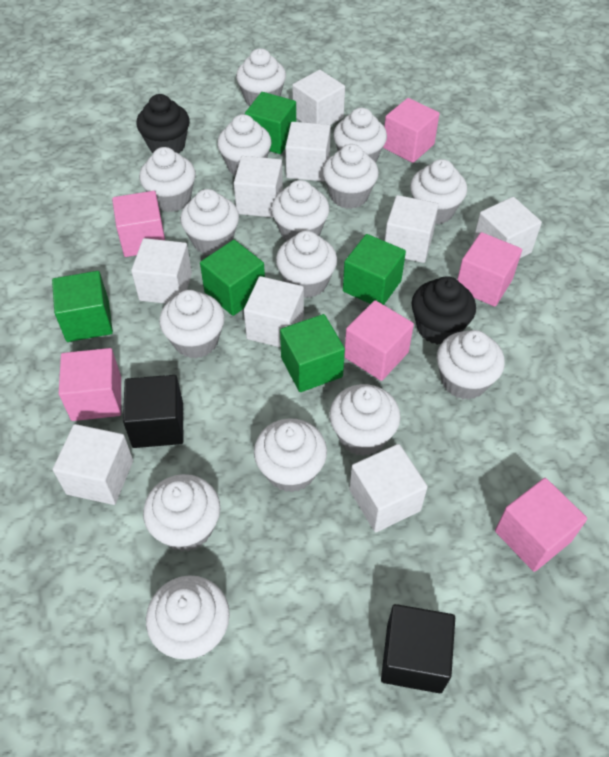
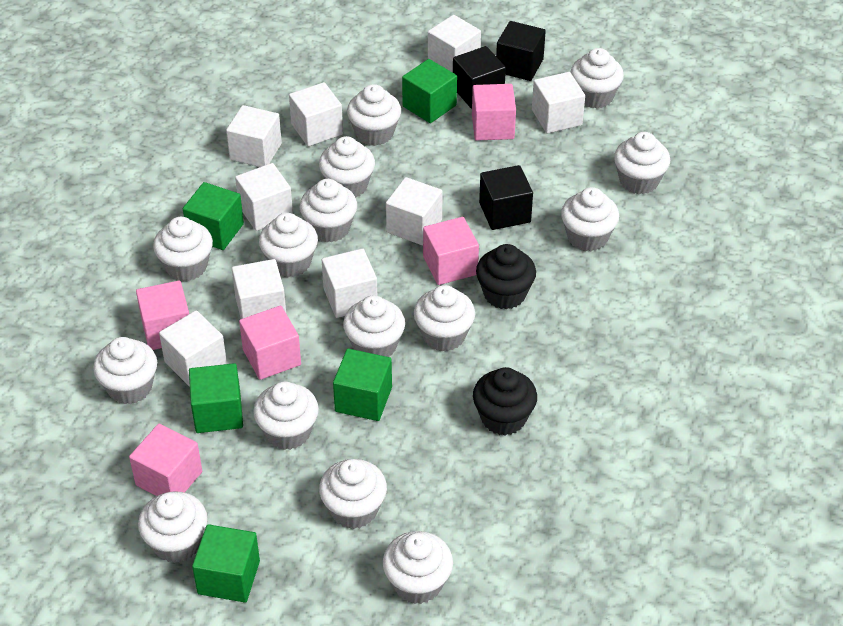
black cube: [123,375,183,448] [381,604,455,693] = 2 -> [453,46,506,109] [479,165,533,230] [496,21,546,81] = 3
pink cube: [59,348,121,421] [112,191,165,257] [344,300,414,381] [383,98,439,163] [457,232,522,307] [495,478,587,572] = 6 -> [129,424,202,496] [136,280,189,350] [239,306,301,380] [423,217,479,285] [472,84,516,141] = 5

